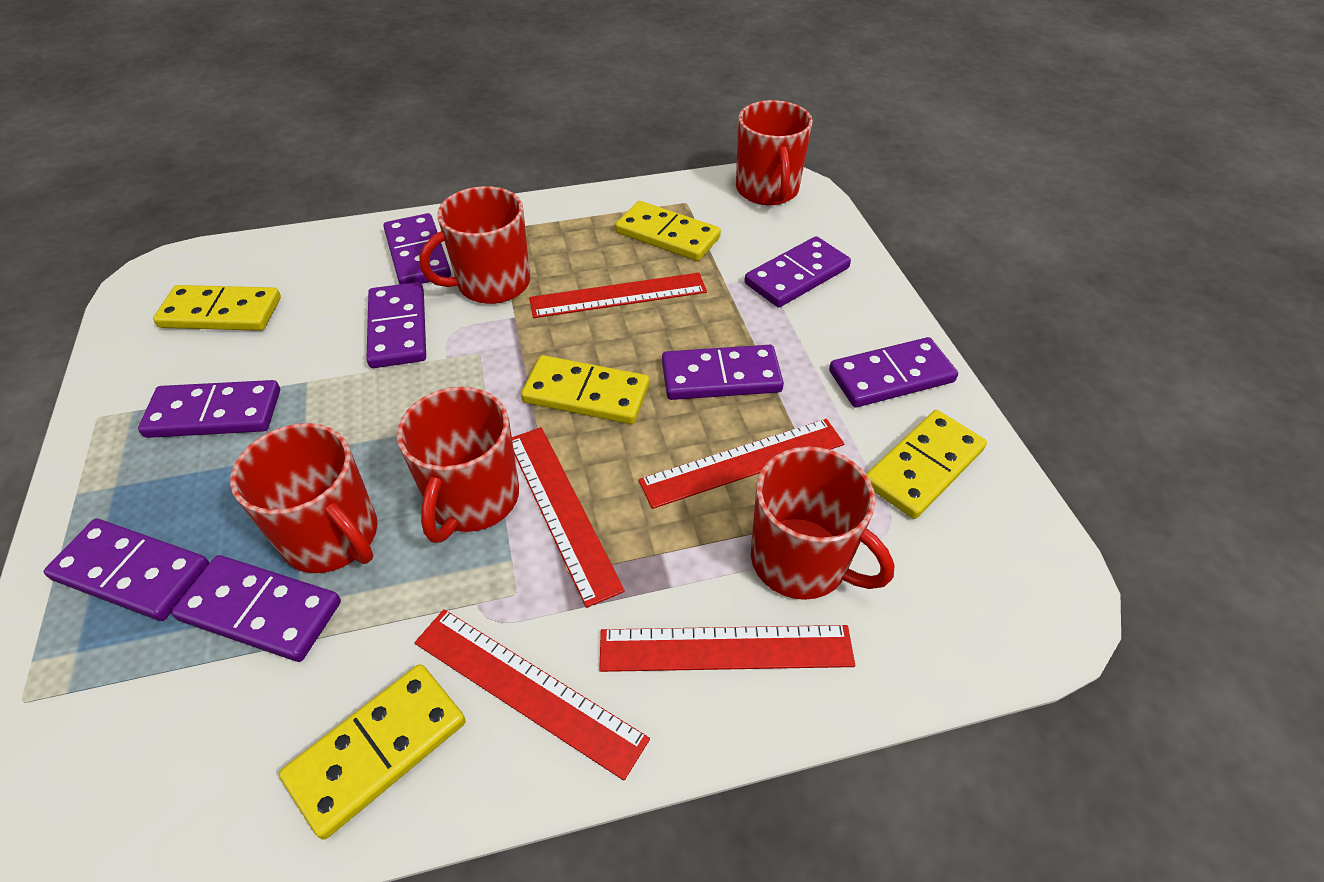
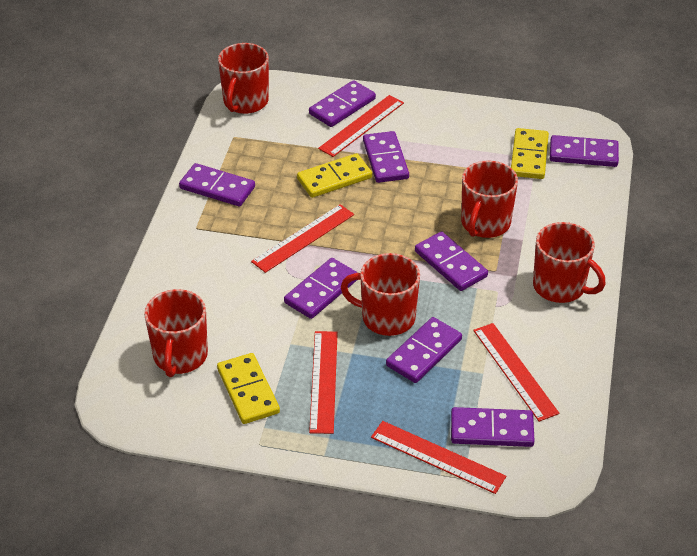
yellow domino: [153,285,281,331] [279,664,466,840] [521,355,649,424] [615,201,721,261] [866,410,987,519] = 5 -> [217,353,280,424] [297,153,372,198] [511,128,549,179] = 3

